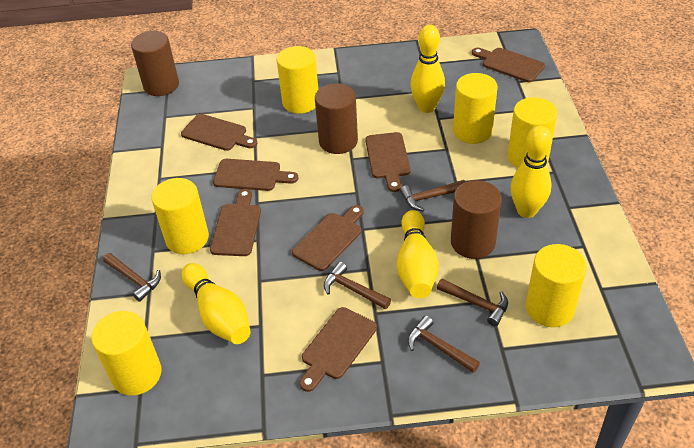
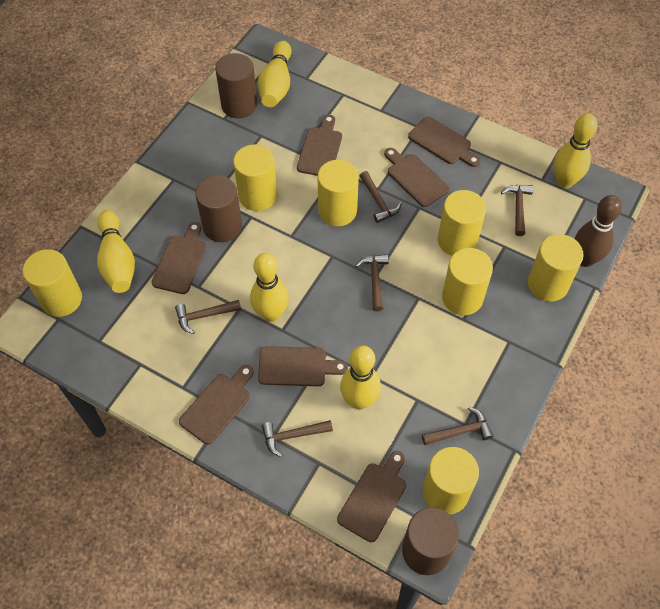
brown bowling pin: none = 0 -> [575,195,622,267] = 1
brown hammer: [103,253,161,302] [324,262,391,309] [400,180,466,211] [408,315,480,373] [437,279,508,326] = 5 -> [175,300,241,334] [262,420,333,457] [355,254,389,311] [360,171,402,223] [422,407,493,445] [501,185,533,236] = 6
yellow bowling pin: [182,263,251,344] [397,210,439,298] [410,25,445,113] [511,125,552,218] = 4 -> [97,210,135,293] [250,253,289,322] [258,41,292,107] [340,345,381,410] [554,113,598,188] = 5
yellow cylinder: [91,311,162,396] [151,178,209,254] [277,46,318,114] [453,73,498,144] [508,97,557,168] [526,244,587,327] = 6 -> [23,249,82,317] [233,145,277,211] [318,160,359,226] [423,447,479,514] [438,190,486,256] [442,248,493,315] [528,234,584,302] = 7

